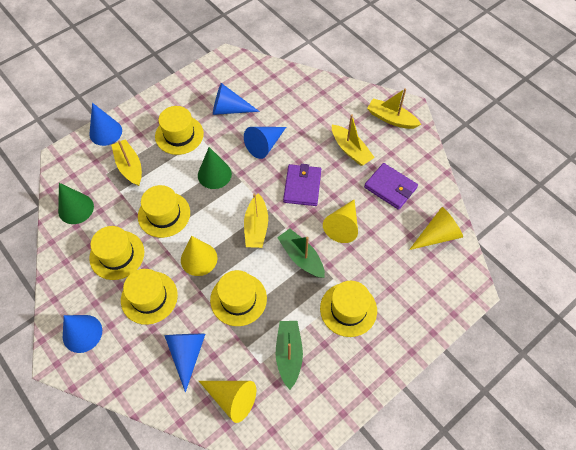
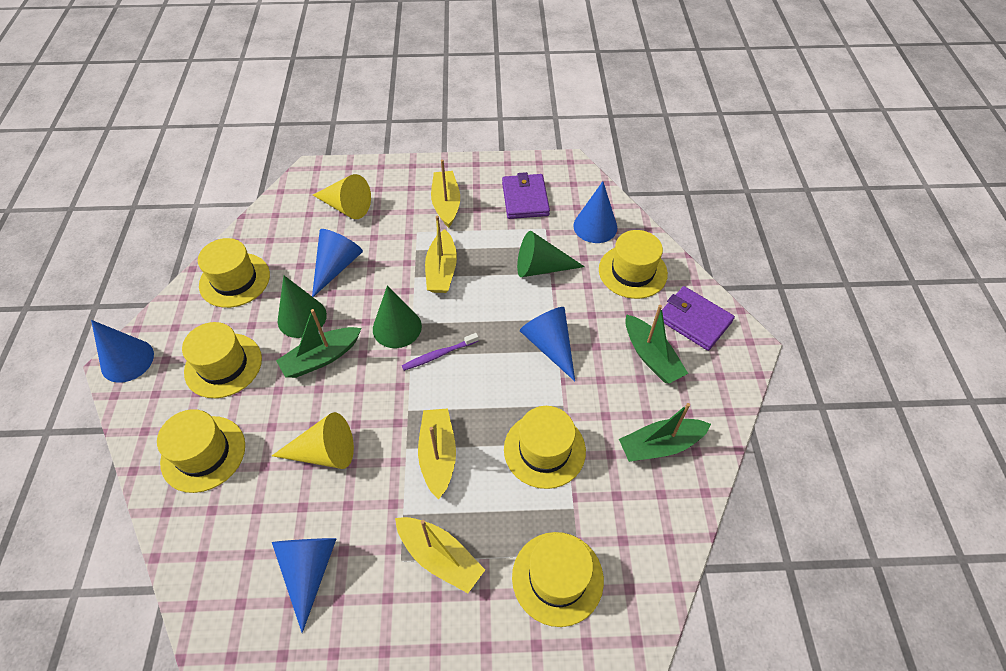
green boat: [276,321,303,390] [277,229,325,278] = 2 -> [276,309,361,378] [619,403,711,462] [625,305,688,384] = 3
green cone: [58,183,94,224] [198,147,232,189] = 2 -> [278,275,327,338] [373,285,422,348] [517,231,585,277] = 3
purple toothbrush: none = 0 -> [402,333,479,371] = 1
yellow cone: [181,236,217,276] [199,381,256,423] [323,199,358,243] [409,207,463,250] = 4 -> [272,412,354,469] [313,174,371,219] = 2

